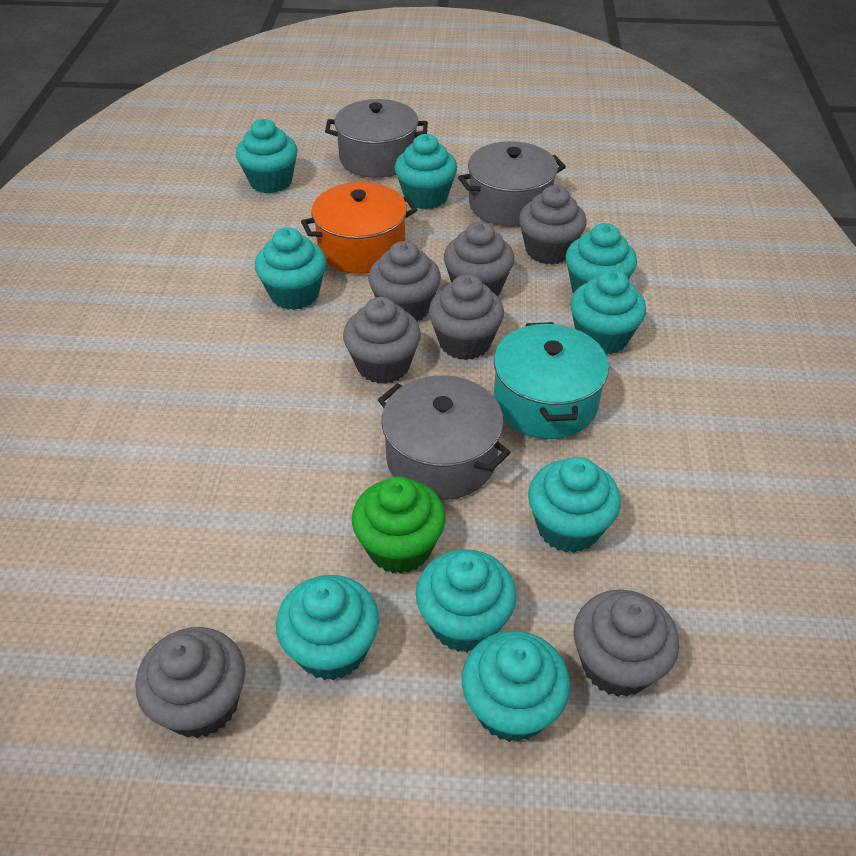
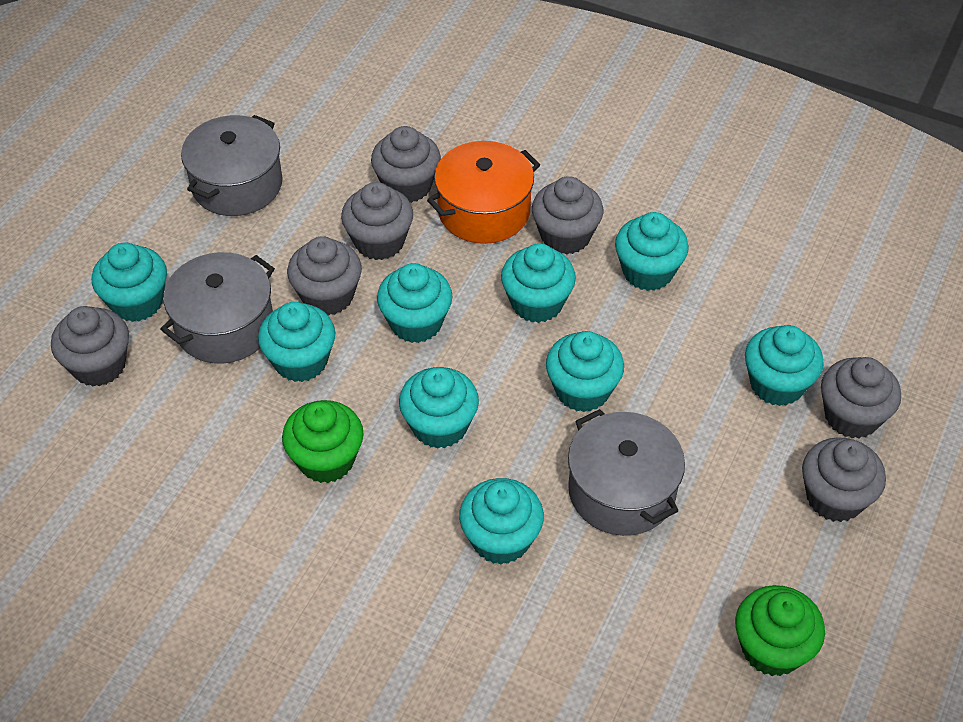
green cupcake: [352,477,445,574] = 1 -> [282,400,364,483] [735,585,825,676] = 2
turquoise pot: [494,322,609,439] = 1 -> none = 0

